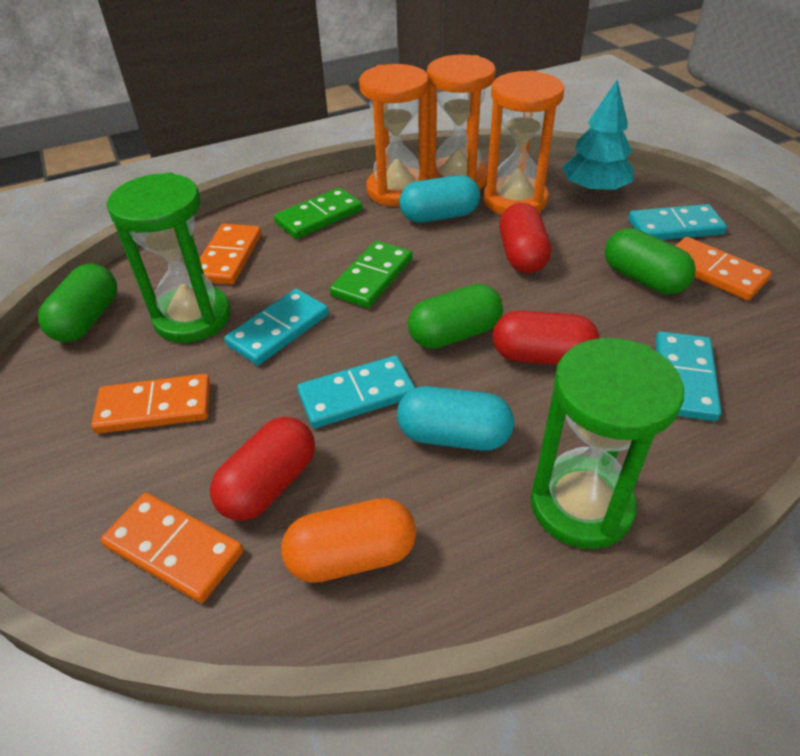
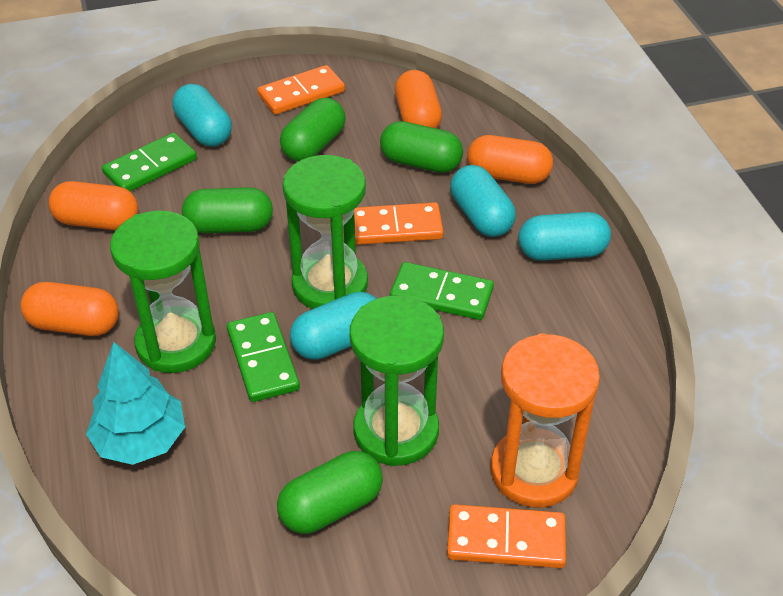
green capsule: [38,264,117,342] [408,284,503,349] [605,228,696,294] = 3 -> [182,187,273,233] [277,451,383,534] [280,98,346,162] [380,121,463,173] = 4
green domino: [274,187,362,239] [330,240,413,308] = 2 -> [102,133,197,191] [227,312,300,402] [390,262,494,320] = 3
green hourglass: [106,173,231,343] [531,338,684,549] = 2 -> [110,211,216,373] [283,155,368,309] [350,296,444,466] = 3
orange capsule: [281,498,416,583] = 1 -> [21,282,119,336] [49,181,138,230] [395,70,442,129] [467,135,553,184] = 4
orange domino: [91,374,210,434] [101,493,244,603] [199,224,261,285] [675,237,772,301] = 4 -> [257,65,345,114] [354,202,444,245] [447,504,566,568] = 3
orange hourglass: [359,64,429,206] [427,54,496,190] [484,70,564,215] = 3 -> [491,333,600,508] = 1
red capsule: [210,417,315,521] [492,310,600,365] [499,203,551,273] = 3 -> none = 0
turquoise capsule: [397,386,514,451] [399,175,480,223] = 2 -> [172,84,232,147] [290,292,376,360] [450,165,516,237] [518,212,611,261] = 4
turquoise domino: [224,289,329,365] [297,356,415,428] [628,204,727,240] [655,331,721,421] = 4 -> none = 0

